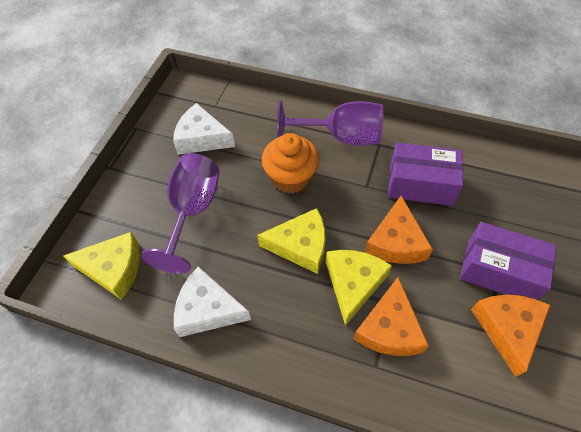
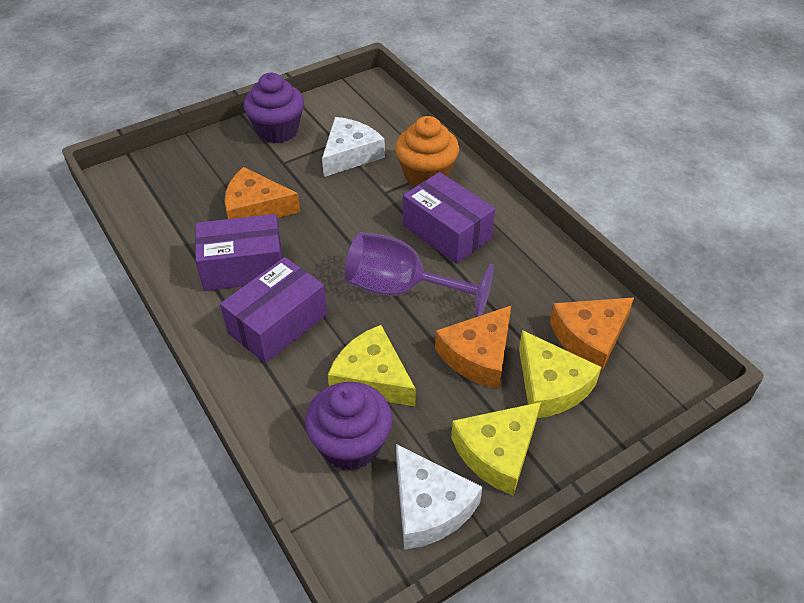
purple box: [388,143,463,206] [460,222,556,300] = 2 -> [195,214,283,291] [220,257,327,363] [403,172,495,264] = 3
purple cupcake: none = 0 -> [243,73,304,143] [305,382,392,471] = 2
purple goblet: [141,153,220,274] [277,100,383,146] = 2 -> [345,232,494,317] = 1

